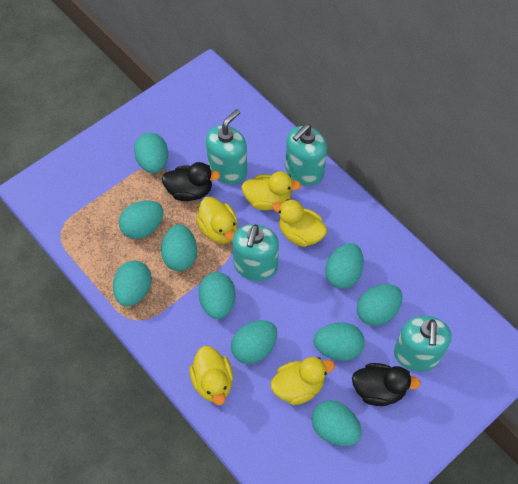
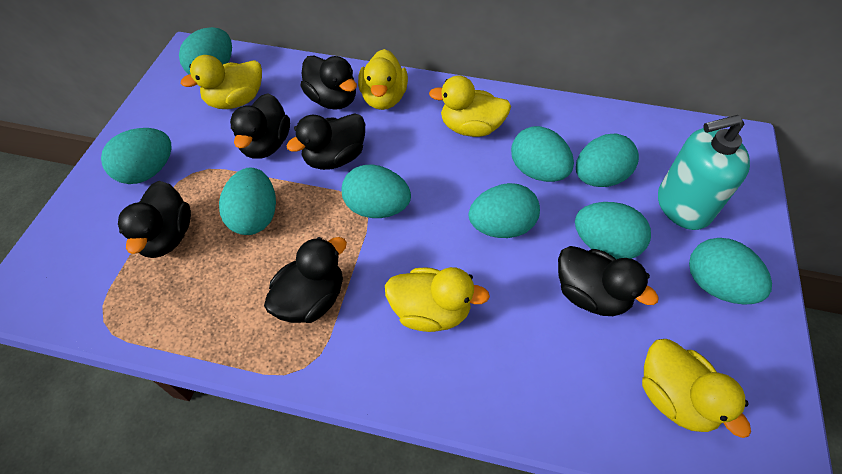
black duck: [162,162,220,201] [352,363,421,406] = 2 -> [118,181,191,258] [230,93,290,159] [264,237,347,323] [287,113,365,170] [300,56,357,110] [558,246,659,316] = 6
turquoise egg: [113,260,152,306] [119,201,163,239] [134,133,168,173] [161,224,197,271] [198,272,236,319] [231,320,277,364] [312,400,362,446] [314,322,365,361] [325,243,364,289] [357,284,403,326] = 10 -> [101,128,172,184] [179,27,232,74] [219,168,276,235] [342,164,411,218] [469,183,540,238] [511,126,574,182] [575,202,651,259] [576,134,639,187] [689,238,772,305] = 9
turquoise soap dispenser: [206,109,247,184] [232,224,279,281] [285,124,327,186] [394,316,452,372] = 4 -> [658,115,750,230] = 1

